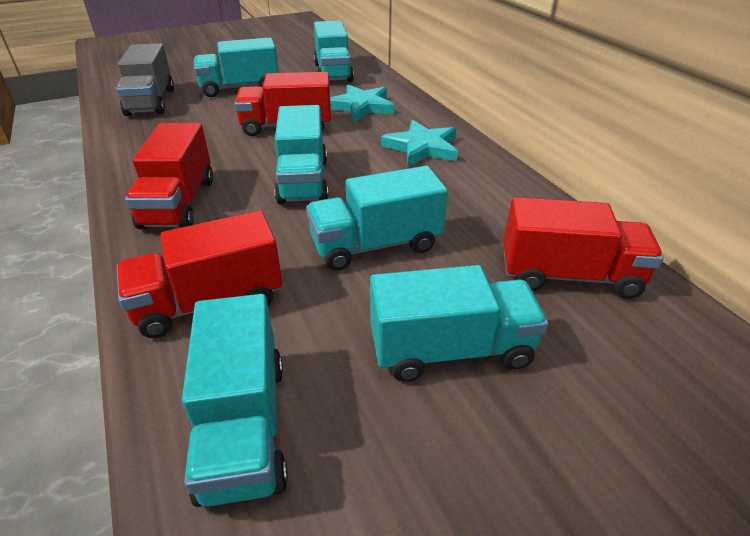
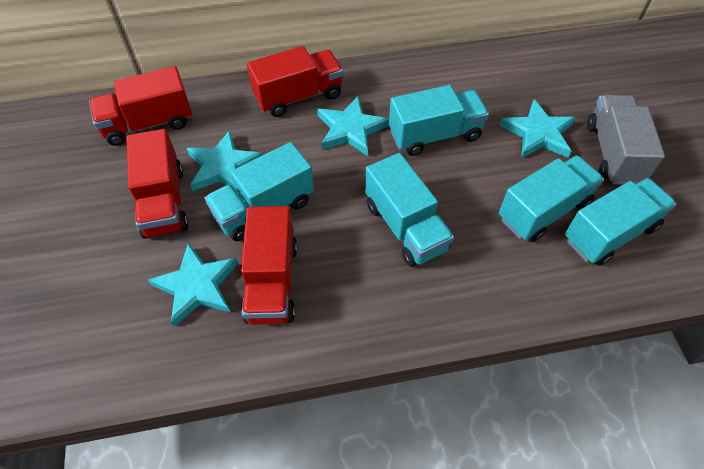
turquoise star: [330,85,394,122] [381,120,458,167] = 2 -> [148,243,238,327] [187,130,263,191] [317,96,389,156] [500,99,575,158] = 4
turquoise truck: [182,294,288,507] [194,37,279,97] [274,105,329,204] [306,166,448,271] [314,21,354,82] [370,265,548,382] = 6 -> [204,142,314,241] [365,153,454,267] [389,85,489,156] [499,155,604,242] [565,178,677,266] = 5

